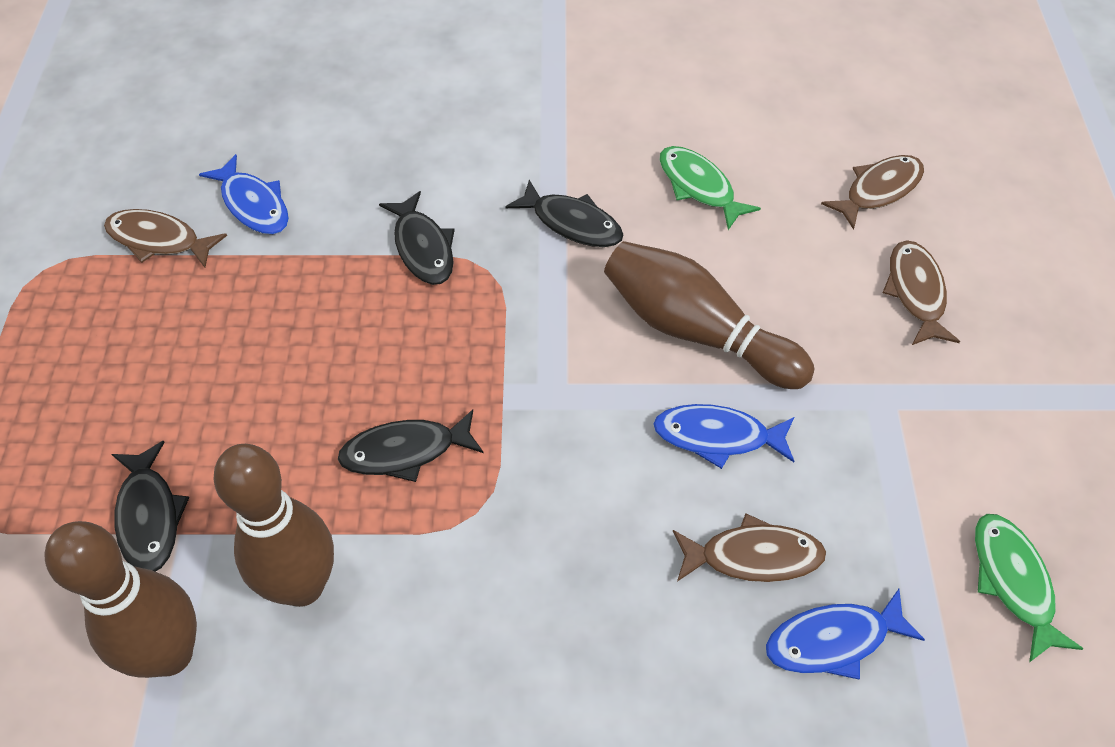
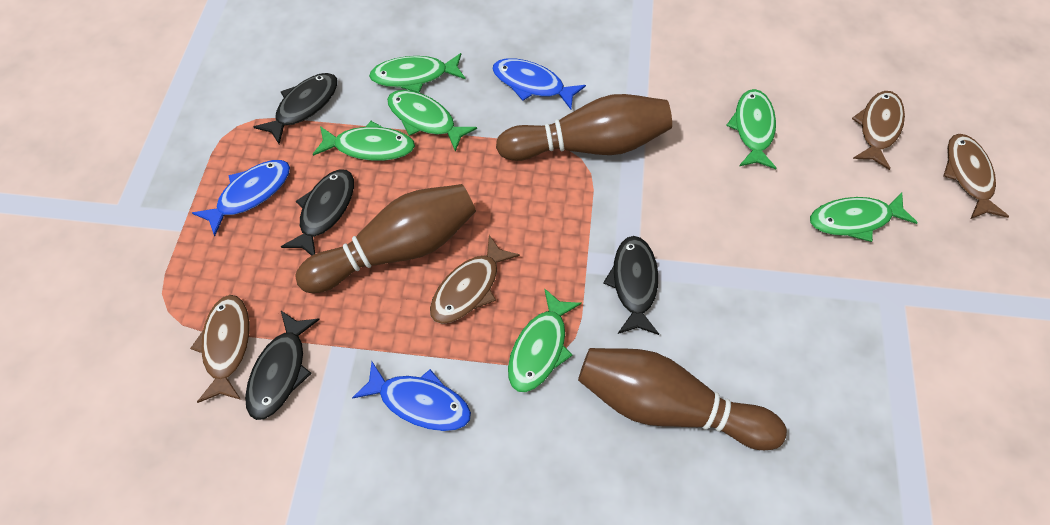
green fish: [659,146,761,230] [975,514,1083,663] = 2 -> [313,121,415,161] [369,53,465,93] [387,90,477,151] [508,288,582,393] [726,89,776,169] [810,192,918,242] = 6

